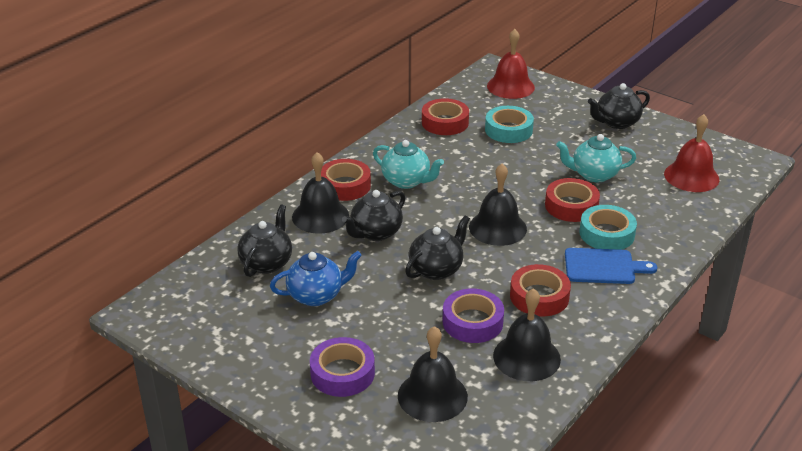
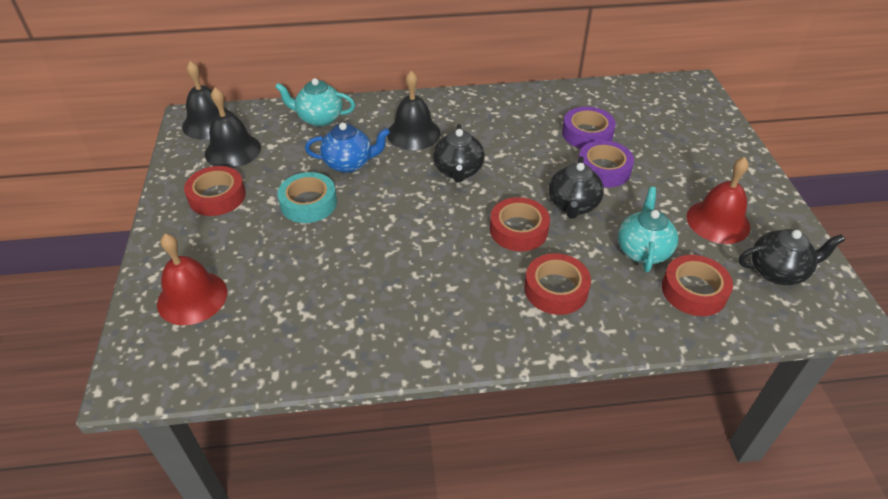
black bell: [292,152,349,234] [398,326,468,422] [469,163,527,246] [493,288,561,381] = 4 -> [182,61,234,140] [205,88,261,168] [387,71,440,150] = 3
black teapot: [237,204,292,277] [342,190,405,241] [405,215,470,280] [588,83,650,129] = 4 -> [433,124,485,183] [549,156,604,219] [739,229,845,285] = 3
blue cutting board: [565,248,657,284] = 1 -> none = 0
turquoise tape: [485,106,534,143] [580,205,637,250] = 2 -> [277,172,337,223] = 1

